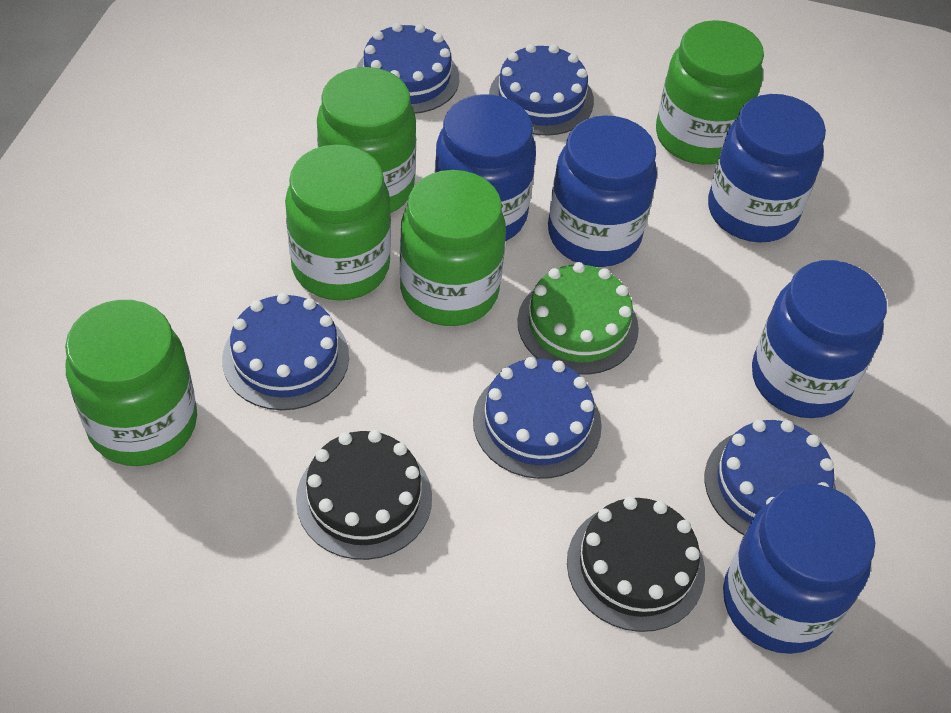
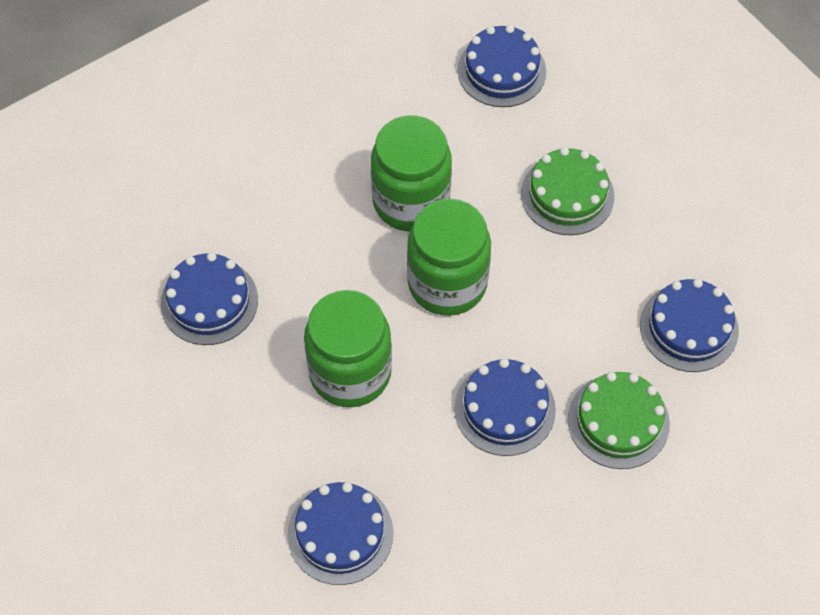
black cake: [296,430,432,560] [567,497,705,632] = 2 -> none = 0
blue jar: [434,94,536,241] [548,115,657,267] [708,94,826,242] [723,484,875,654] [752,260,887,418] = 5 -> none = 0
green cake: [517,262,639,375] = 1 -> [521,147,614,235] [568,372,670,469] = 2
green jar: [65,300,197,466] [285,144,391,301] [317,67,416,213] [400,170,506,326] [656,20,764,165] = 5 -> [304,290,392,407] [371,115,452,231] [407,199,491,316] = 3

